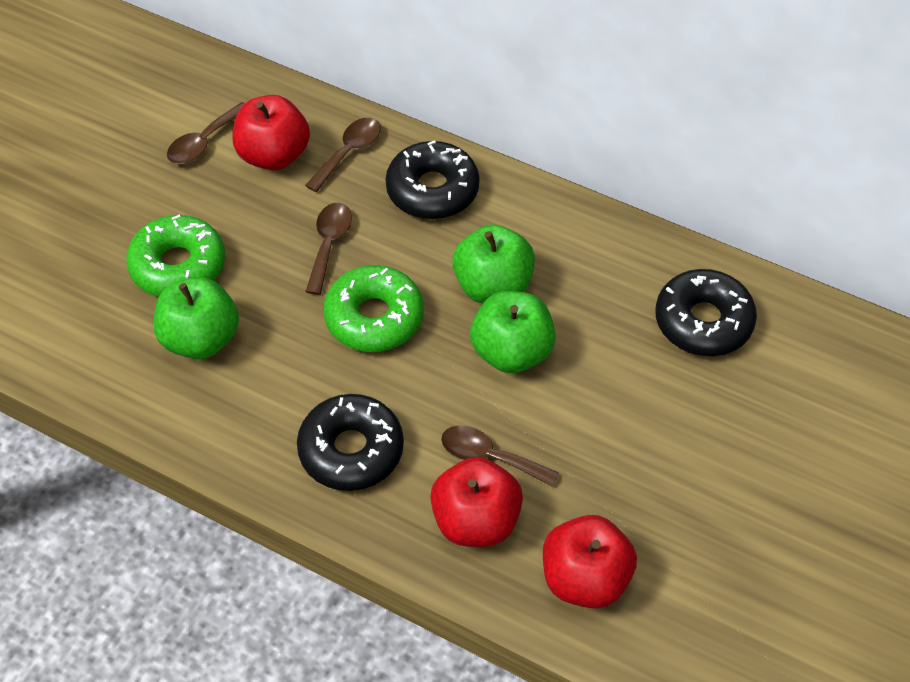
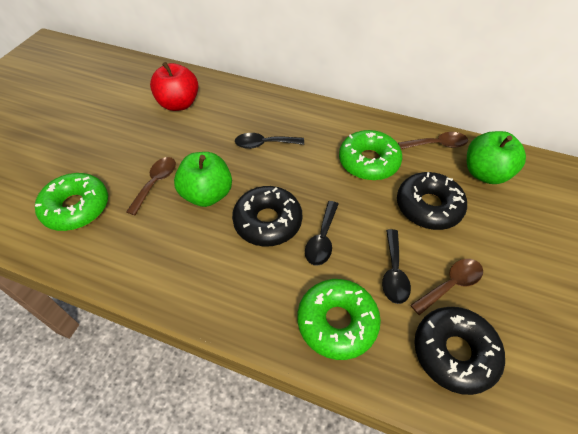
black spoon: none = 0 -> [235,133,304,149] [305,201,339,266] [382,229,411,304] = 3
brown spoon: [167,102,245,164] [305,118,381,192] [305,203,352,295] [441,425,559,487] = 4 -> [126,157,176,215] [398,132,468,149] [410,259,483,315] = 3
green apple: [153,277,239,359] [452,224,535,304] [470,291,556,373] = 3 -> [174,152,232,207] [467,131,526,184] = 2
green donut: [126,215,225,297] [324,265,424,352] = 2 -> [35,173,108,231] [298,279,381,360] [339,130,402,181] = 3
red apple: [232,95,310,170] [430,457,523,547] [543,515,637,609] = 3 -> [150,62,198,111] = 1

